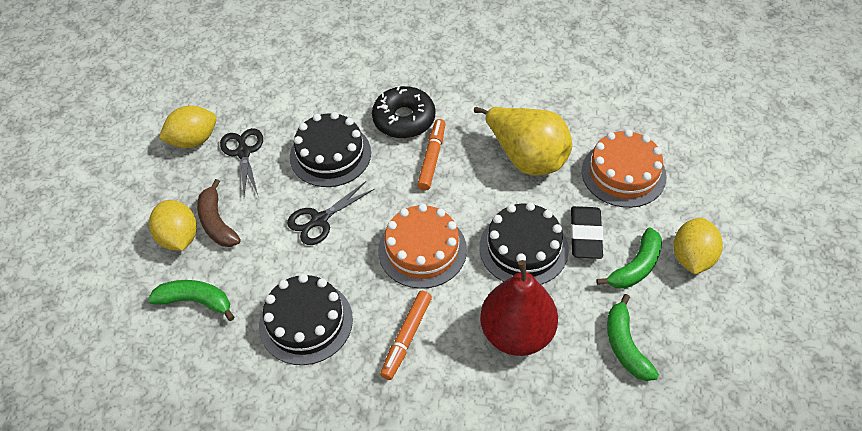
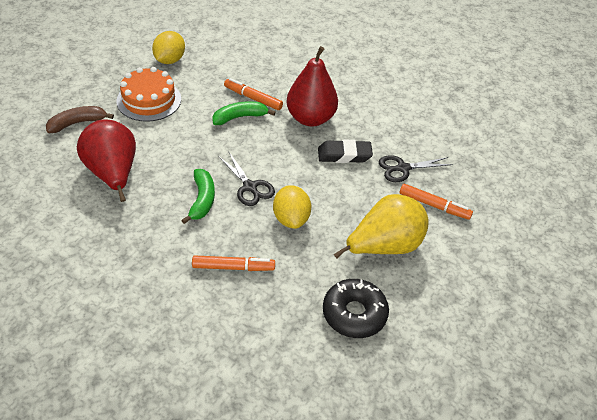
black cake: [259,274,353,365] [290,112,371,187] [480,202,569,284] = 3 -> none = 0
green banana: [148,280,234,321] [596,227,662,289] [607,294,659,381] = 3 -> [181,169,215,224] [212,101,275,125] = 2
orange cake: [378,204,467,289] [582,129,667,208] = 2 -> [116,67,181,122] = 1
orange marker: [380,291,432,380] [417,119,445,191] = 2 -> [192,255,275,271] [224,78,283,110] [400,184,473,220] = 3
red pear: [480,260,558,356] = 1 -> [77,119,136,202] [286,46,338,126] = 2
yellow lemon: [149,200,197,251] [159,106,217,148] [673,218,723,274] = 3 -> [152,31,185,64] [273,185,311,229] = 2

